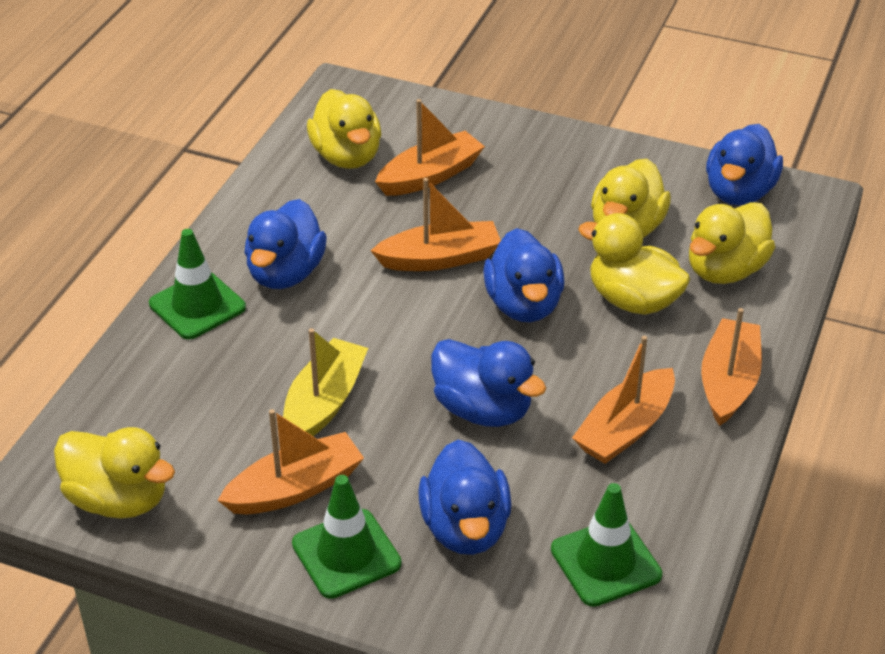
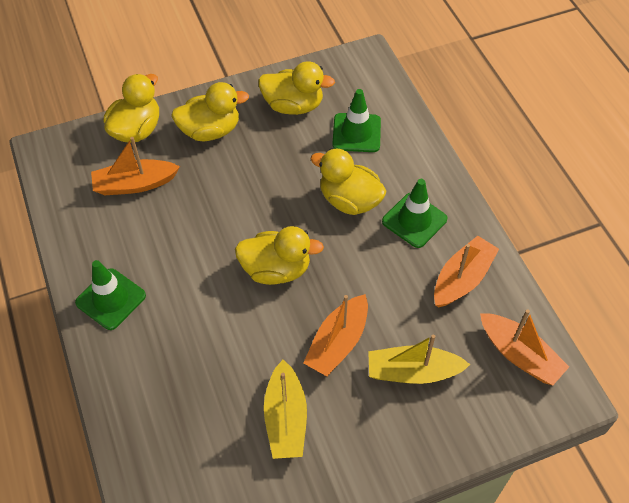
blue duck: [244,199,327,289] [418,440,512,555] [431,339,546,427] [483,228,565,322] [706,124,783,205] = 5 -> none = 0
orange boat: [217,409,364,514] [370,178,501,271] [375,99,485,196] [572,336,675,464] [701,308,762,426] = 5 -> [91,137,180,195] [303,294,368,376] [434,236,499,307] [480,309,569,385] = 4
yellow boat: [283,328,368,436] = 1 -> [264,360,307,459] [368,335,470,384] = 2

